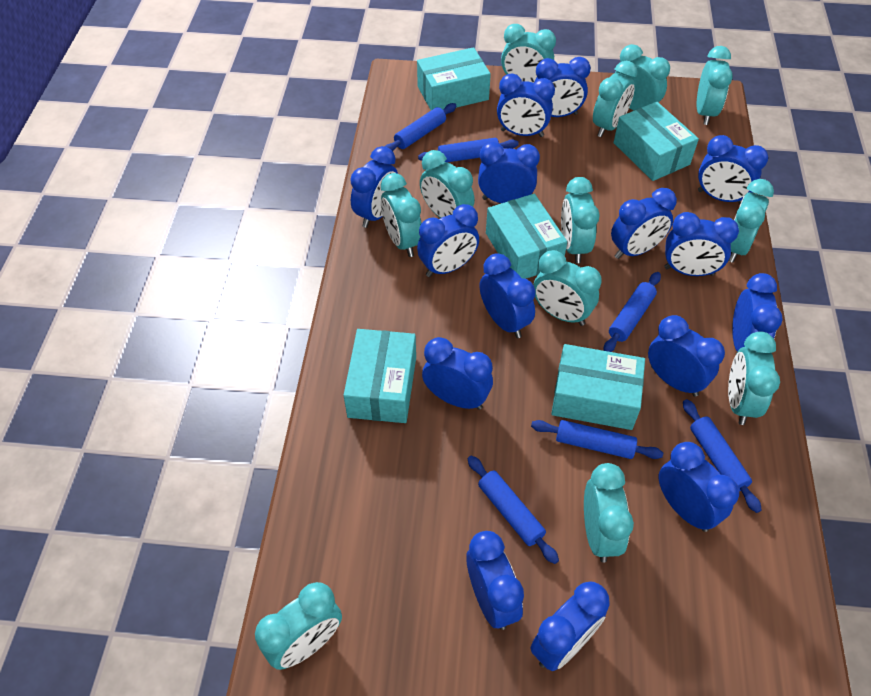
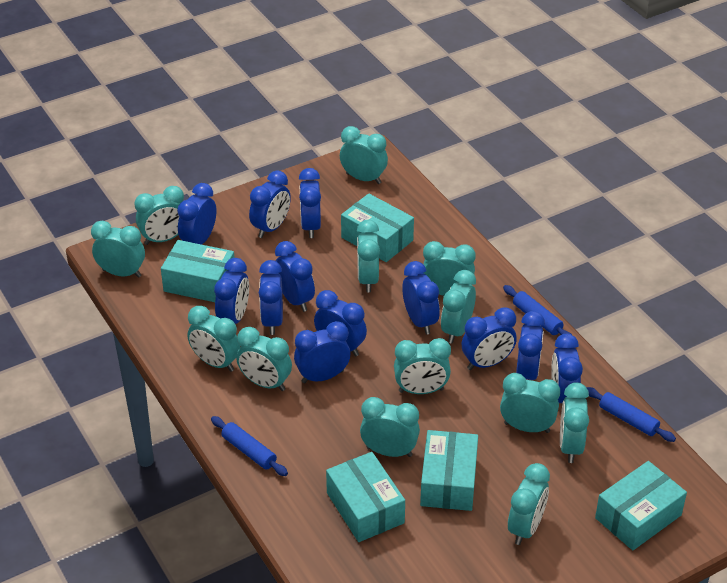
blue clock: [350,146,398,228] [417,204,479,277] [422,337,493,410] [466,531,524,630] [478,142,540,203] [480,253,535,338] [497,73,555,137] [530,582,610,671] [535,57,591,117] [611,188,677,259] [648,315,725,397] [659,442,739,532] [664,212,739,276] [698,135,768,204] [732,273,783,352] = 15 -> [177,183,216,245] [214,258,249,324] [249,171,291,238] [259,260,283,335] [275,241,315,312] [294,321,350,383] [299,168,321,238] [314,290,367,356] [402,261,440,335] [461,307,517,370] [516,311,545,380] [551,334,583,403] = 12
blue rolling pin: [385,103,456,151] [418,138,519,162] [467,455,559,564] [531,420,663,459] [604,272,661,352] [683,399,762,513] = 6 -> [211,416,288,476] [503,285,572,335] [586,387,676,442] = 3
turquoise clock: [255,582,342,670] [381,173,422,257] [420,150,475,218] [501,24,556,83] [533,250,602,326] [561,177,600,263] [584,463,634,562] [593,61,638,137] [615,44,670,111] [697,46,733,125] [728,331,780,425] [729,179,774,263] = 12 -> [91,221,145,278] [134,186,184,245] [187,306,241,372] [236,327,292,391] [340,126,388,184] [357,220,380,292] [360,397,420,457] [394,338,451,394] [423,241,476,296] [441,270,476,343] [500,373,560,433] [508,463,550,545] [560,382,589,463] = 13

